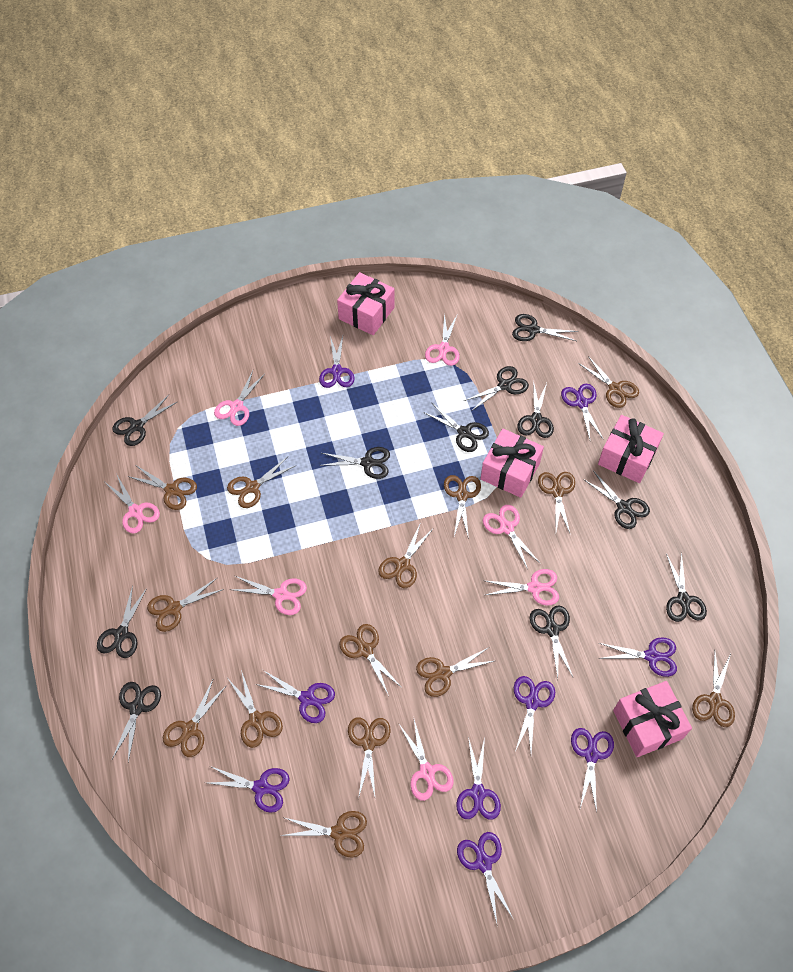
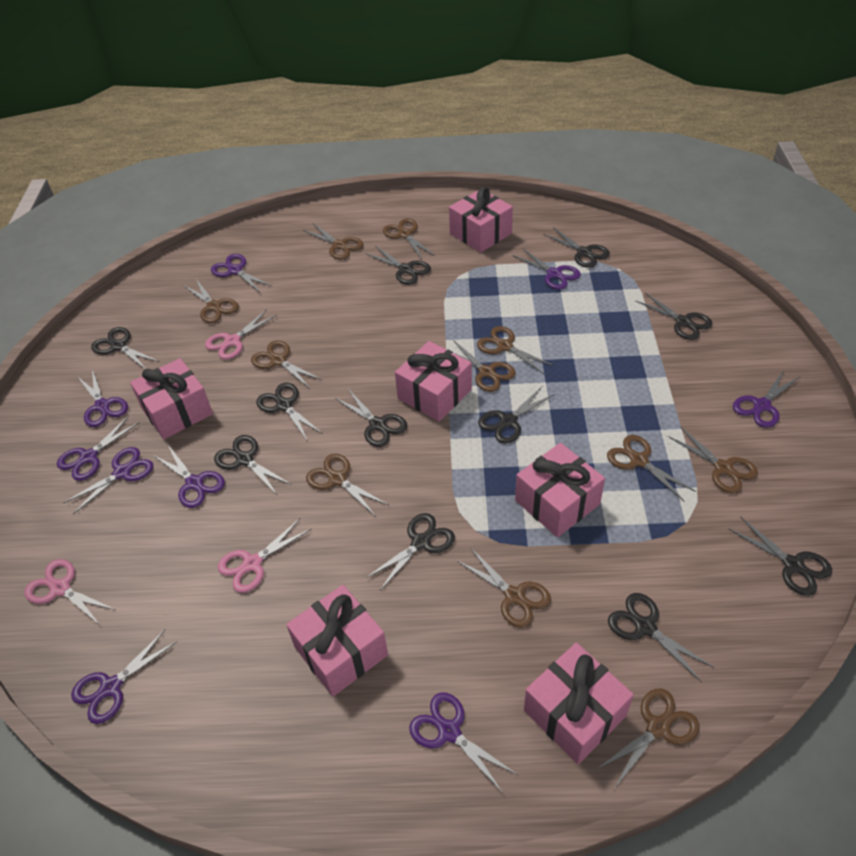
brown scissors: [127,466,197,510] [147,577,224,632] [163,678,227,757] [227,457,295,508] [228,670,283,748] [280,811,367,857] [339,624,402,696] [348,717,390,799] [378,522,434,588] [416,647,494,697] [444,475,481,539] [538,472,575,533] [578,356,639,408] [692,653,735,727] = 14 -> [183,279,239,323] [251,340,322,388] [303,223,364,260] [306,454,388,517] [383,218,435,259] [453,340,516,392] [457,547,551,628] [477,326,554,374] [596,689,700,789] [607,435,696,501] [668,426,758,494] = 11
pink gift: [337,272,395,335] [480,429,544,498] [598,415,664,483] [613,681,692,757] = 4 -> [130,358,213,439] [286,585,388,697] [395,341,472,422] [449,187,513,253] [515,443,605,537] [524,643,634,765] = 6
pink scissors: [105,475,160,534] [214,371,265,426] [229,576,307,615] [399,720,454,801] [425,313,460,366] [483,505,541,569] [486,569,559,605] = 7 -> [25,559,116,626] [205,309,277,360] [218,519,312,593] = 3

